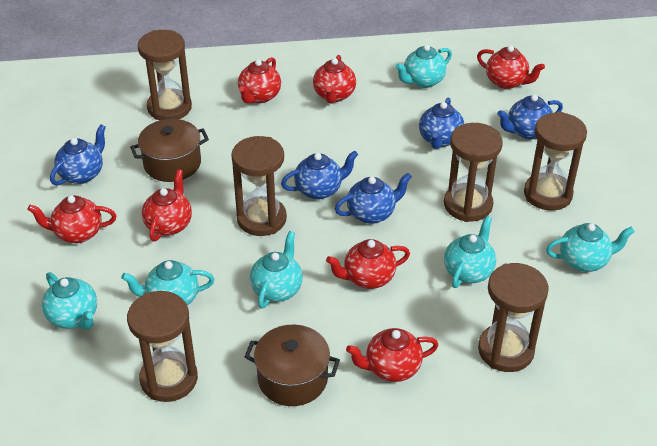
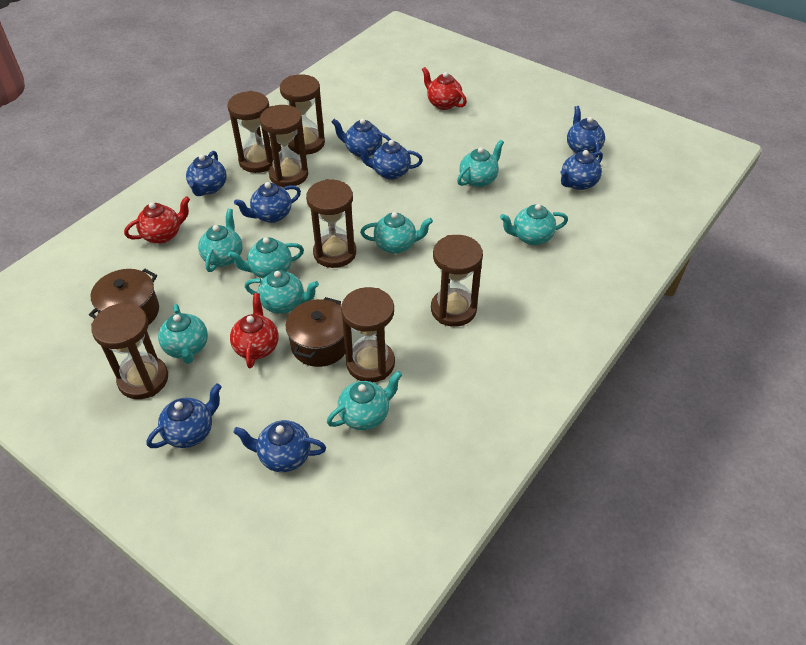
blue teapot: [50,125,106,185] [281,151,358,199] [335,173,412,224] [419,98,464,149] [498,94,563,139] = 5 -> [147,383,222,448] [186,151,227,196] [233,420,326,472] [234,182,301,223] [332,119,391,157] [357,140,423,180] [560,150,603,190] [567,106,605,158] = 8
brown hourglass: [127,291,198,402] [138,30,192,120] [231,136,287,236] [444,123,503,222] [478,263,549,372] [524,112,587,210] = 6 -> [91,303,168,399] [227,91,273,173] [260,105,308,187] [280,74,325,155] [306,179,356,268] [341,287,395,382] [431,235,483,327] = 7
red teapot: [27,195,117,243] [142,169,192,241] [238,57,281,104] [313,55,356,103] [326,239,410,289] [346,328,439,382] [477,45,545,89] = 7 -> [124,196,190,244] [230,293,278,368] [422,67,467,110] = 3
turquoise teapot: [42,272,97,330] [121,260,214,306] [250,231,303,309] [395,44,452,88] [444,216,496,288] [546,223,635,272] = 6 -> [158,304,208,364] [198,208,242,272] [228,237,304,279] [245,270,319,314] [327,371,402,430] [360,212,433,254] [457,140,504,187] [500,204,568,245] = 8

